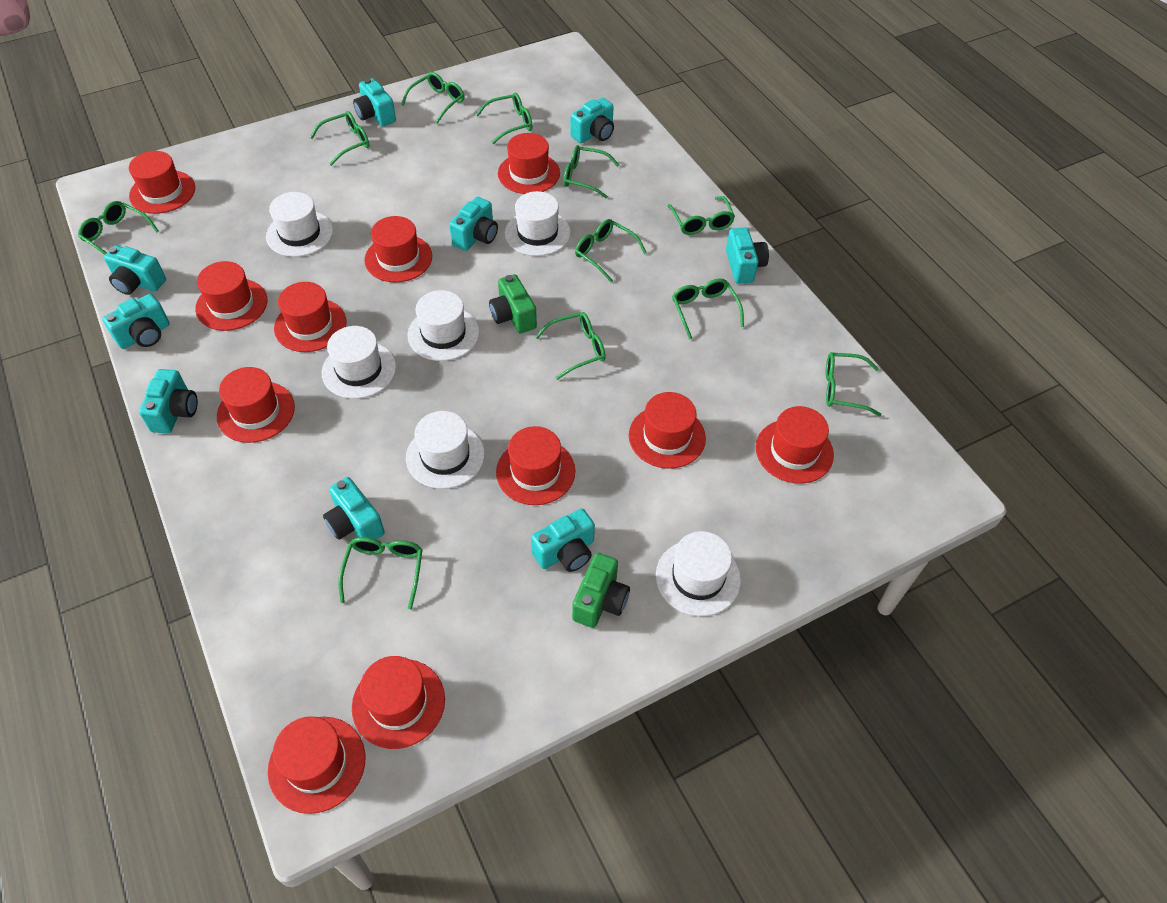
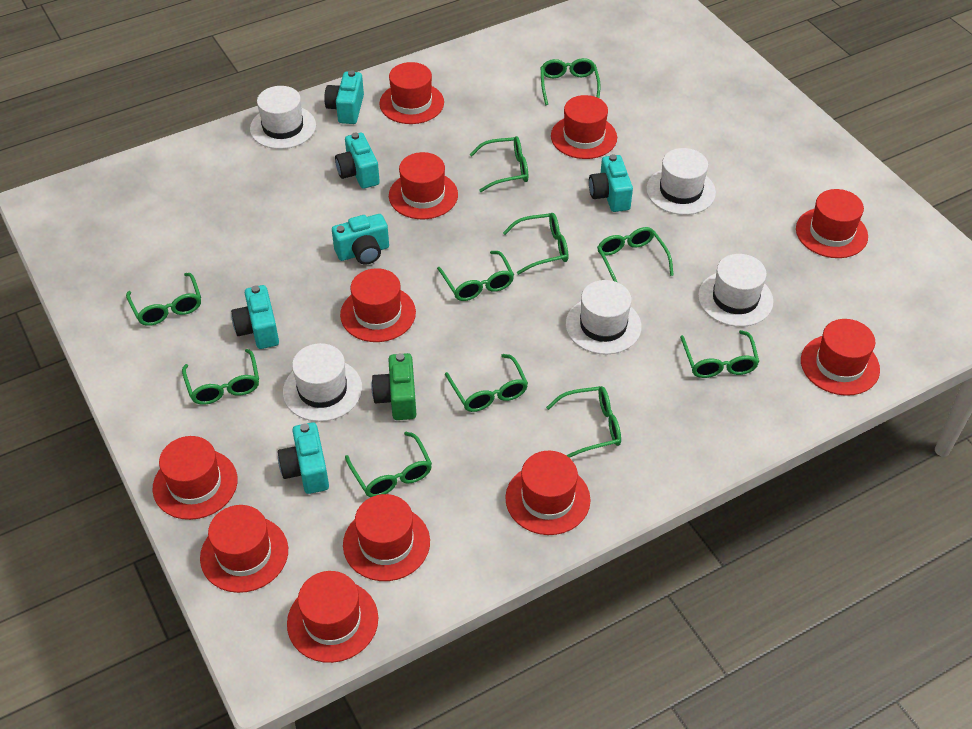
green camera: [489,274,537,333] [572,553,630,628] = 2 -> [371,353,417,420] = 1
turquoise camera: [102,294,170,349] [104,245,166,295] [139,369,198,434] [323,477,385,540] [353,78,396,127] [449,197,498,251] [531,508,595,572] [570,98,614,143] [726,227,769,284] = 9 -> [231,285,279,349] [278,422,329,494] [324,70,364,124] [332,214,389,265] [335,133,380,189] [589,154,633,212] = 6
white hat: [266,192,333,257] [322,326,396,399] [406,411,485,489] [407,290,480,361] [505,191,571,256] [656,531,741,616] = 6 -> [250,86,316,149] [283,343,362,422] [565,280,642,355] [646,148,716,215] [698,254,774,327] = 5

